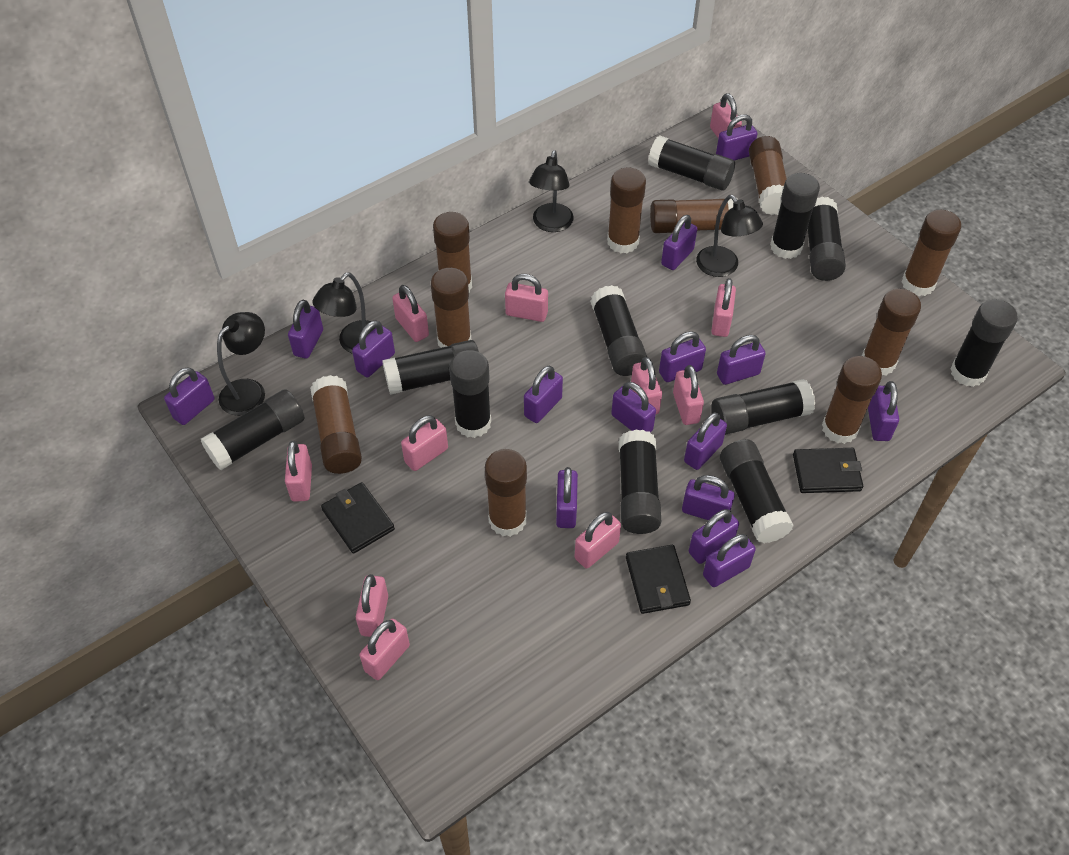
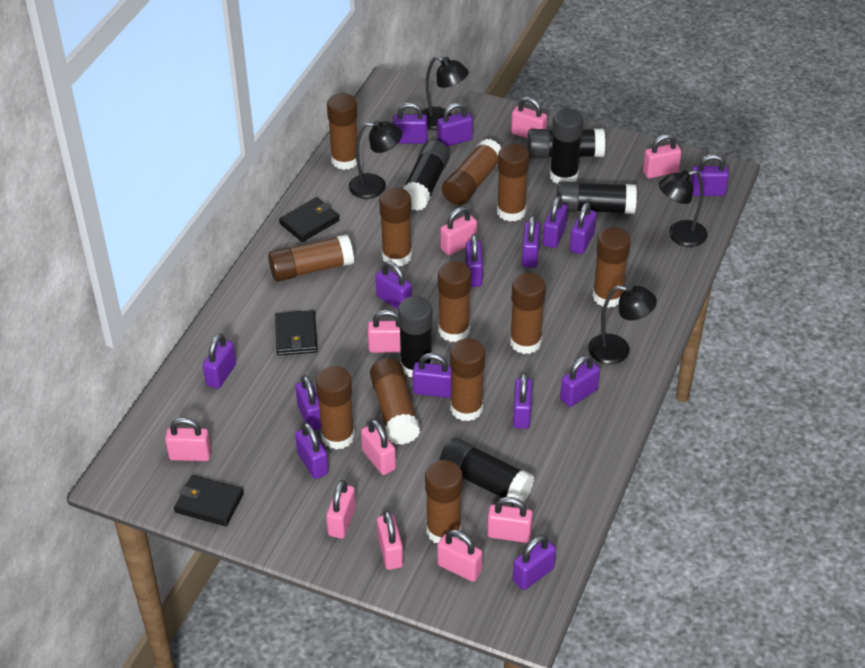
black glue stick: [201,389,305,470] [382,340,479,395] [449,350,491,438] [590,285,647,376] [619,430,661,534] [648,135,735,191] [711,379,815,435] [720,439,794,543] [770,173,820,259] [807,196,846,281] [950,299,1018,387] = 11 -> [398,296,432,377] [403,140,450,211] [440,438,534,503] [527,129,605,158] [550,108,583,184] [557,181,637,214] = 6
brown glue stick: [310,375,362,474] [431,268,471,348] [433,212,472,293] [485,449,527,537] [607,167,646,253] [650,198,738,233] [749,136,787,215] [822,356,882,444] [862,289,921,376] [902,210,961,296] = 10 -> [268,235,354,282] [316,366,355,450] [327,93,358,170] [370,358,420,445] [379,188,412,266] [425,460,463,543] [438,261,471,342] [442,139,501,205] [450,338,485,422] [497,143,529,222] [510,273,546,354] [592,227,631,308] = 12
pink padlock: [285,441,312,502] [356,574,388,637] [359,619,410,680] [392,285,429,342] [401,415,448,471] [505,274,548,322] [575,512,621,569] [631,357,662,415] [673,365,704,425] [710,93,742,138] [711,278,736,337] = 11 -> [165,418,211,461] [326,480,356,539] [361,419,396,475] [368,310,401,353] [377,510,403,570] [437,530,482,582] [441,207,477,255] [487,497,533,543] [511,97,547,139] [643,134,682,178] = 10

